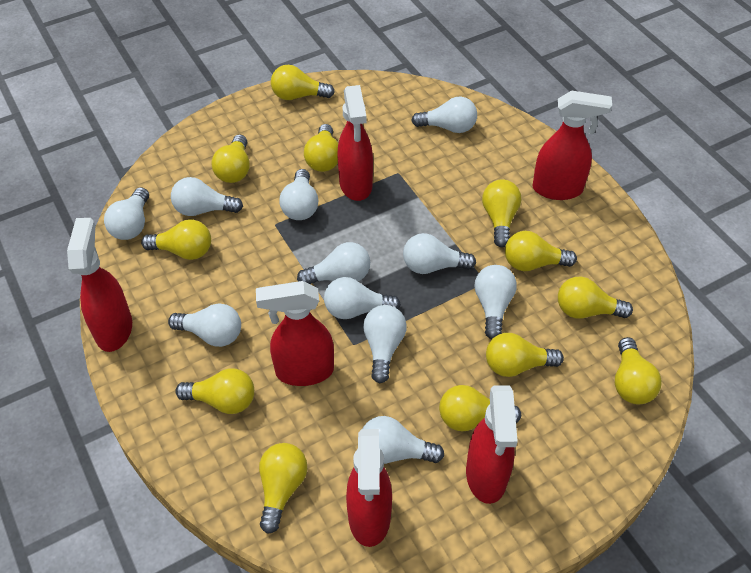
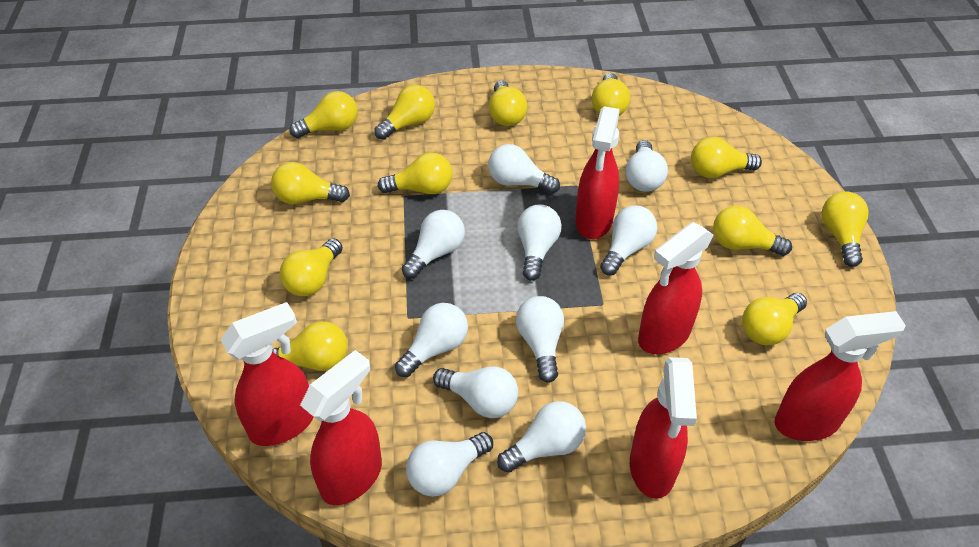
white light bulb: [104,187,149,240] [168,303,241,347] [171,177,243,216] [279,169,318,220] [297,242,370,284] [324,277,401,319] [362,416,444,464] [363,305,407,383] [403,233,476,274] [411,97,477,133] [474,265,517,339] = 11 -> [395,303,468,377] [402,210,465,279] [406,432,493,497] [433,366,518,418] [488,144,560,194] [497,401,586,473] [516,296,564,383] [517,204,562,281] [600,205,657,275] [626,140,668,192] = 10

